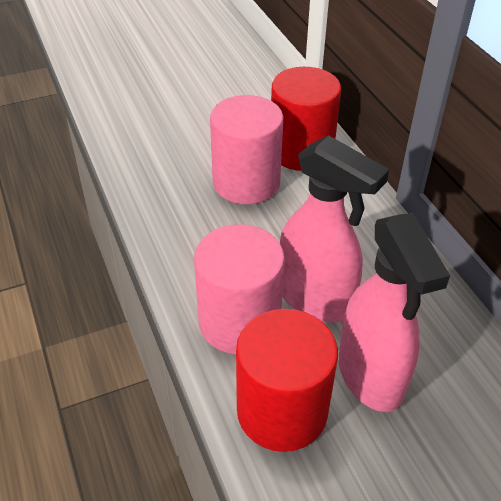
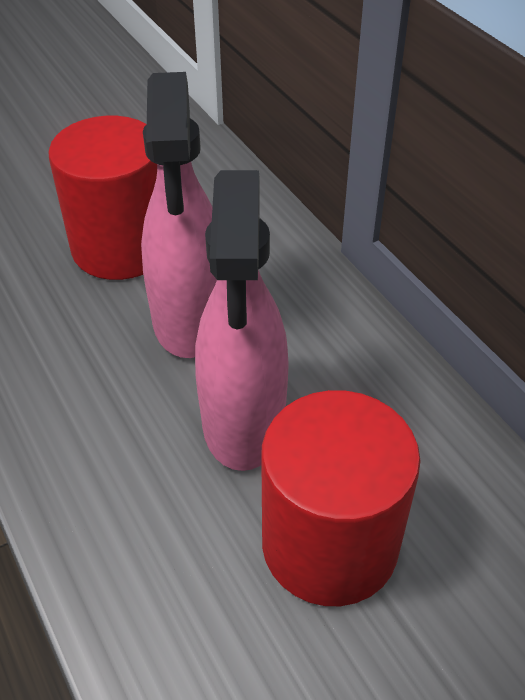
pink cylinder: [194,224,285,354] [210,95,283,204] = 2 -> none = 0

